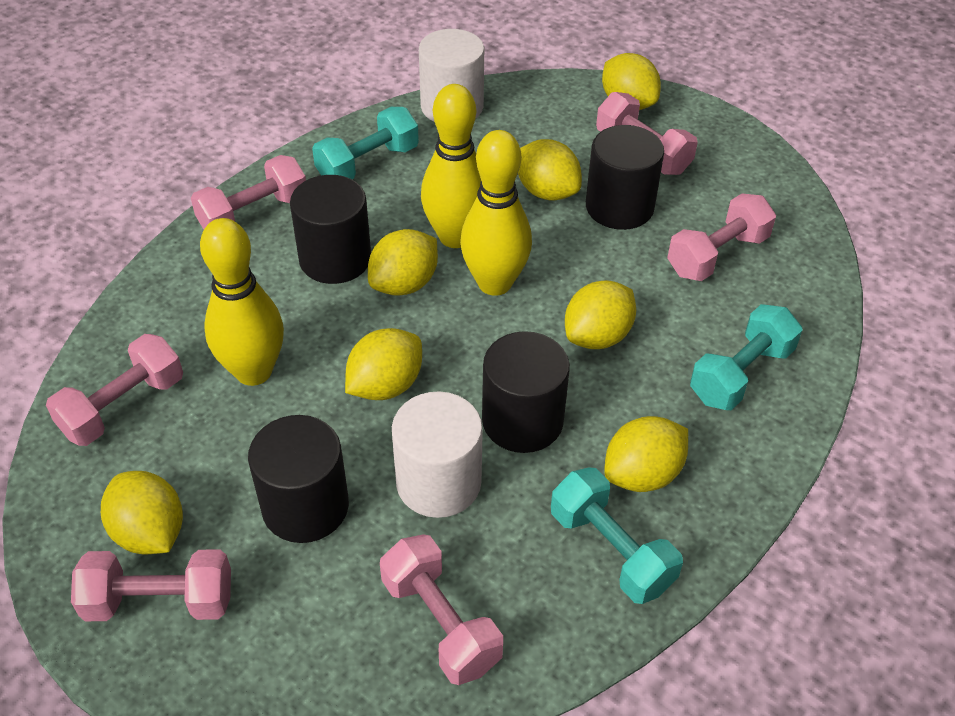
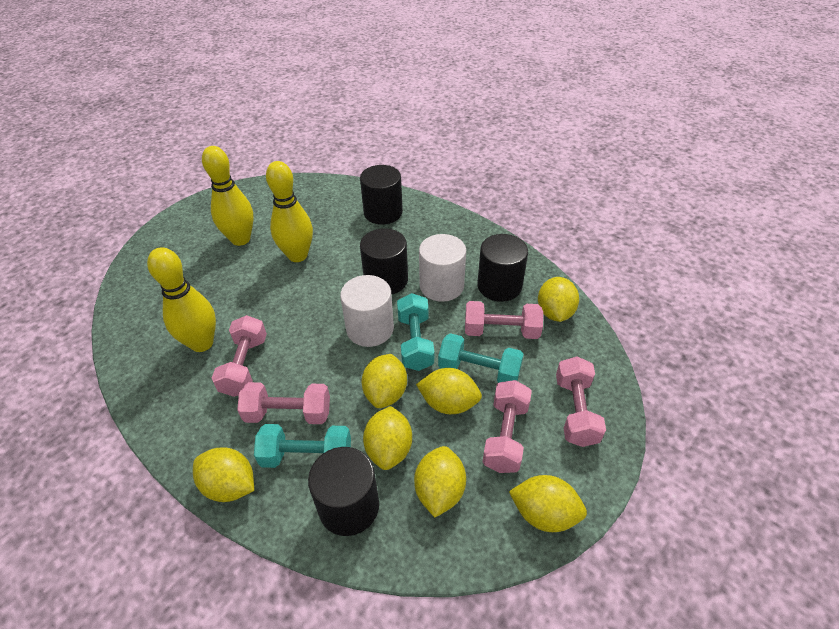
pink dumbbell: [46,334,183,446] [71,549,231,621] [191,155,306,229] [380,534,503,685] [596,92,698,175] [667,194,776,281] = 6 -> [212,315,267,397] [237,382,330,424] [465,301,543,339] [482,380,532,473] [556,357,606,447] = 5

